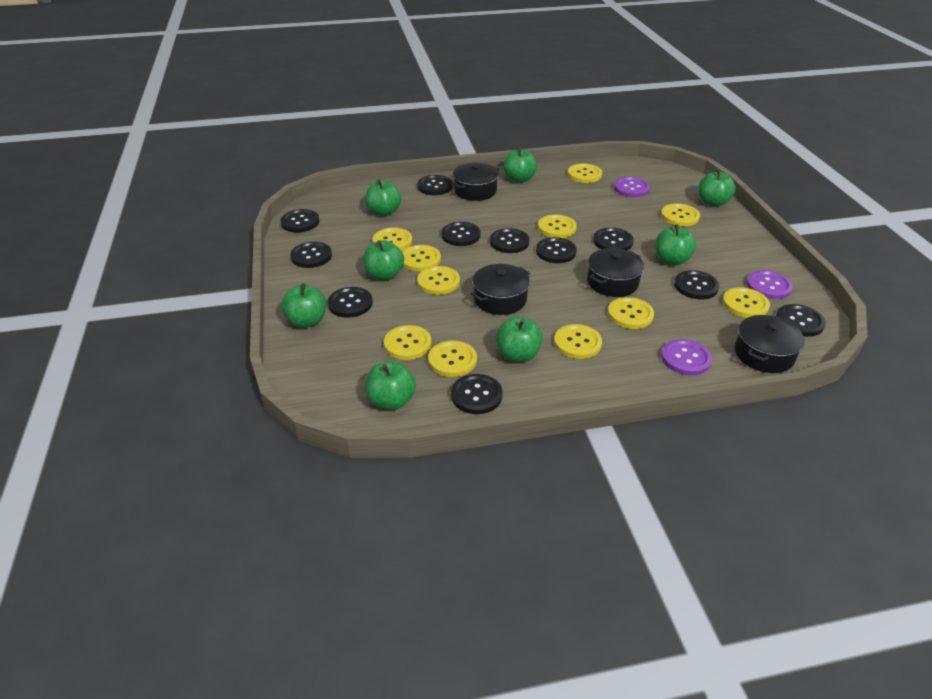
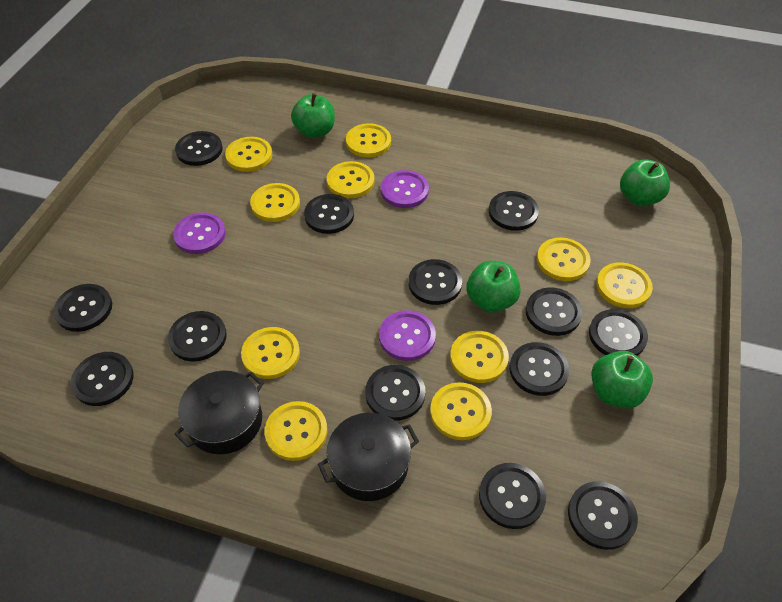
black button: [280,209,320,233] [290,242,332,268] [328,287,373,318] [417,175,453,195] [441,222,480,246] [451,374,503,414] [490,228,529,253] [536,237,577,263] [593,228,634,250] [674,270,719,299] [776,304,826,337] = 11 -> [53,284,112,332] [71,352,134,406] [168,311,227,362] [175,131,223,166] [304,194,354,234] [365,365,425,421] [409,259,462,305] [479,463,546,529] [489,191,539,231] [509,342,569,396] [526,287,582,336] [568,481,638,550] [589,309,648,356] = 13
black pot: [452,163,499,201] [471,264,530,315] [587,248,644,297] [735,315,805,373] = 4 -> [174,371,264,454] [318,413,419,501] = 2
green apple: [281,283,327,328] [363,240,404,280] [365,179,401,216] [365,361,416,410] [495,316,543,362] [503,146,537,183] [655,224,696,266] [698,169,735,207] = 8 -> [291,93,335,138] [466,261,521,313] [591,351,653,409] [620,159,670,206] = 4
yellow button: [373,228,412,251] [384,325,432,360] [402,245,441,271] [417,266,460,295] [428,340,477,377] [538,214,577,238] [554,324,602,359] [568,163,602,183] [608,297,654,329] [661,203,700,226] [723,287,770,318] = 11 -> [225,137,272,172] [241,327,300,379] [250,183,300,222] [264,401,327,461] [327,161,374,198] [346,123,391,157] [430,382,492,440] [450,331,509,383] [537,237,590,281] [596,262,653,308] = 10

